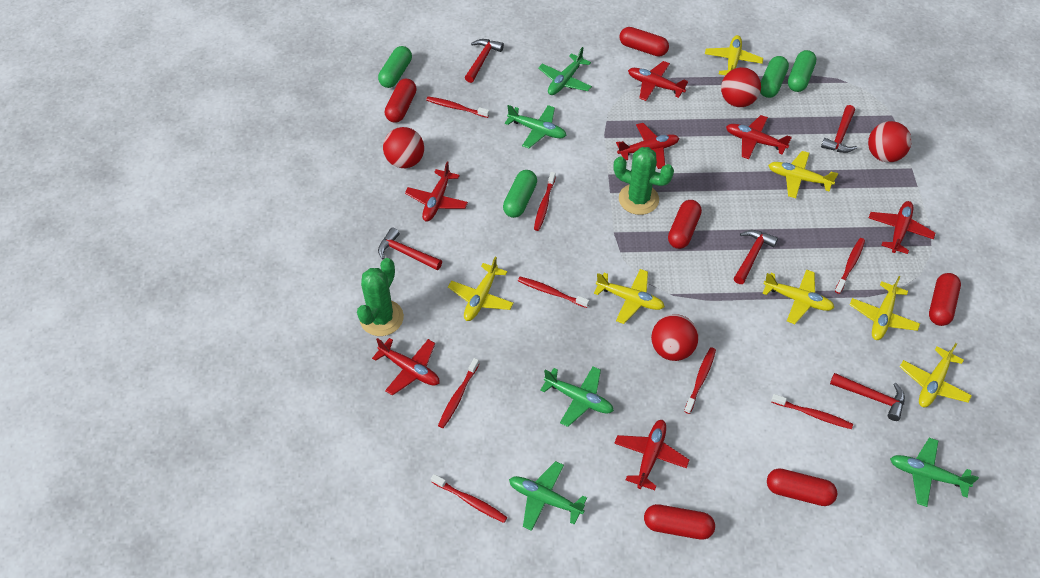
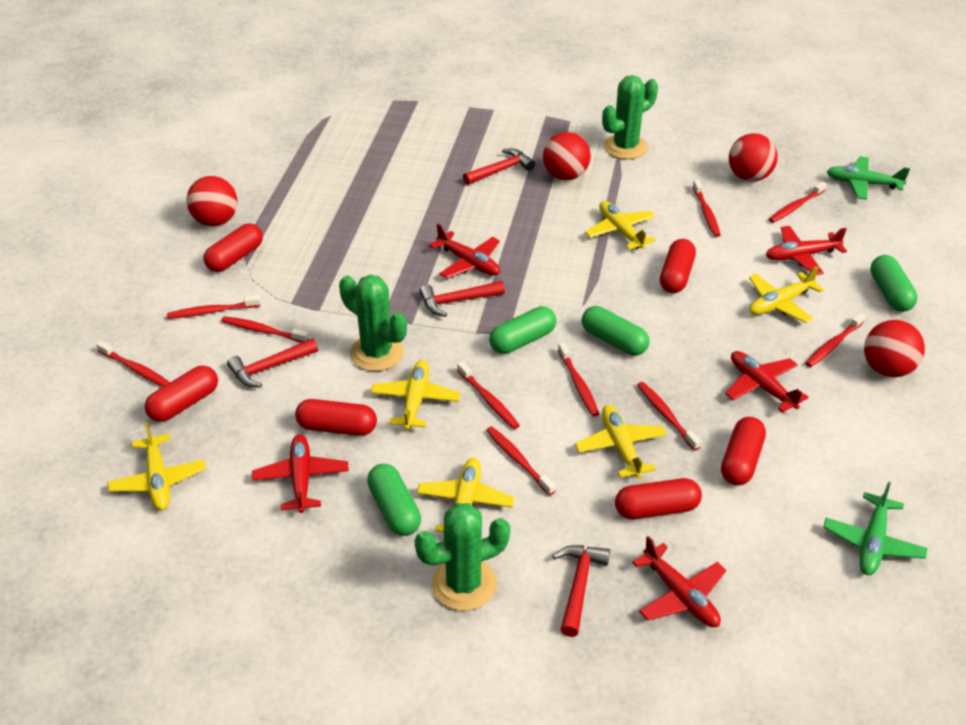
green cactus: [357,258,404,336] [613,147,674,215] = 2 -> [339,275,407,371] [415,503,510,611] [602,75,658,159] = 3
green plane: [505,105,567,148] [509,461,587,531] [538,47,592,95] [540,366,614,427] [890,438,979,507] = 5 -> [823,482,928,575] [826,156,910,200] = 2
red hammer: [378,227,442,270] [465,39,504,83] [734,230,778,284] [821,105,857,153] [830,373,905,421] = 5 -> [227,339,318,387] [419,281,505,317] [463,149,535,185] [552,545,610,637] = 4
red plane: [372,338,440,396] [405,161,468,221] [614,420,689,490] [616,123,679,169] [628,61,688,101] [726,115,792,159] [869,201,935,254] = 7 -> [252,434,349,513] [429,224,500,279] [632,536,726,627] [725,351,809,413] [766,226,847,275] = 5
red toothbrush: [426,97,490,118] [431,474,507,523] [438,358,479,428] [518,277,589,308] [534,172,556,231] [684,347,716,414] [771,394,853,429] [835,238,865,294] = 8 -> [96,341,170,387] [167,295,261,319] [221,316,309,343] [457,361,520,429] [486,426,555,495] [558,343,599,417] [637,382,701,451] [693,180,721,237] [769,181,827,223] [805,312,866,367] = 10
yellow plane: [448,257,514,321] [594,269,665,324] [705,35,763,75] [762,269,834,324] [768,151,838,198] [850,276,920,340] [900,343,972,407] = 7 -> [107,422,206,510] [371,360,461,430] [417,458,515,532] [575,405,667,478] [585,201,656,250] [749,266,824,323] = 6

